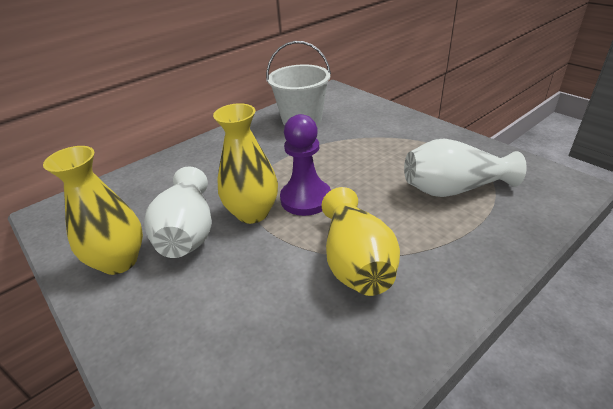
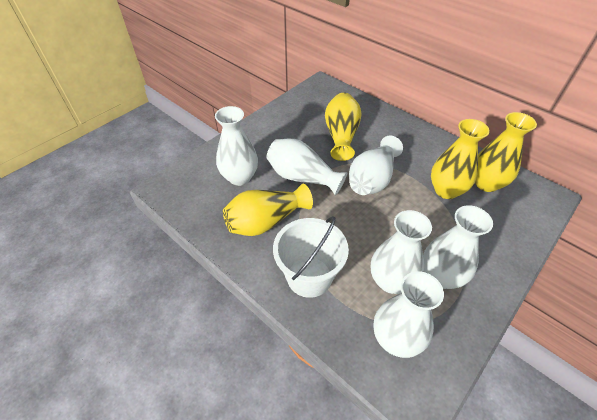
purple pawn: [280,114,331,216] = 1 -> none = 0
white vase: [144,166,212,258] [404,139,527,197] = 2 -> [215,106,258,186] [267,139,347,196] [349,136,403,195] [371,210,432,294] [374,271,444,358] [423,205,493,289] = 6
yellow vase: [43,146,143,275] [213,103,278,224] [322,187,400,296] = 3 -> [223,184,313,236] [325,93,362,161] [431,119,490,199] [475,112,537,192] = 4

